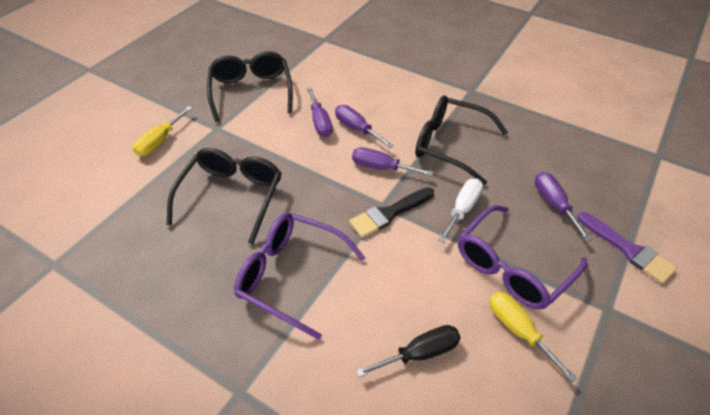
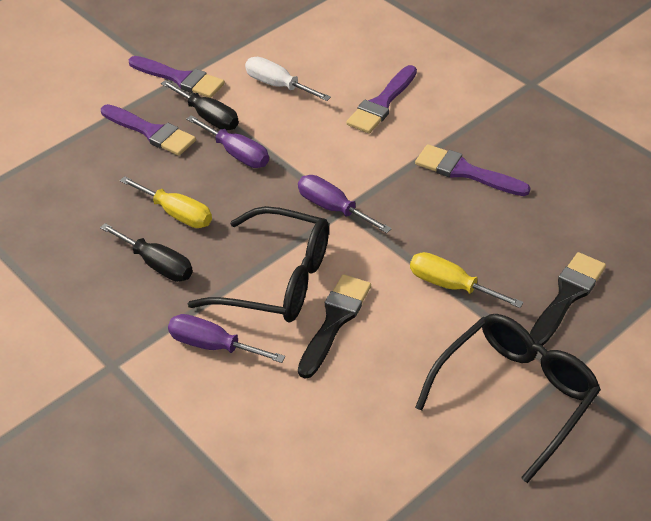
black brush: [349,187,434,238] = 1 -> [298,274,371,379] [530,252,606,346] = 2
black glasses: [167,148,281,245] [207,51,293,122] [415,95,508,185] = 3 -> [188,206,329,323] [415,314,601,483] = 2
black screwdriver: [356,325,461,377] = 1 -> [100,223,193,282] [161,80,239,130] = 2
purple brush: [577,212,677,284] = 1 -> [101,104,196,156] [129,56,225,98] [346,65,417,134] [415,144,530,196] = 4
purple glasses: [234,212,365,340] [458,205,587,310] = 2 -> none = 0
purple screwdriver: [307,87,333,137] [335,105,394,148] [352,147,433,176] [535,172,592,242] = 4 -> [168,314,285,363] [186,115,269,168] [298,175,392,233] = 3

